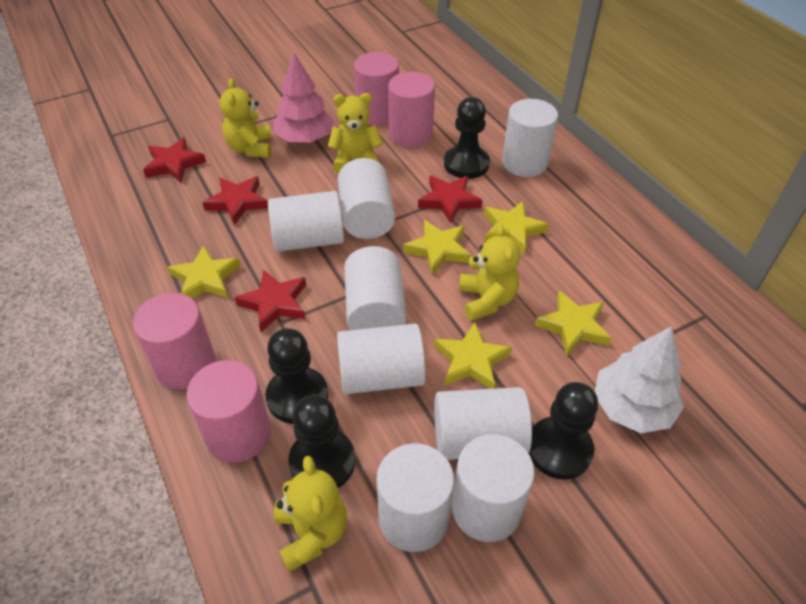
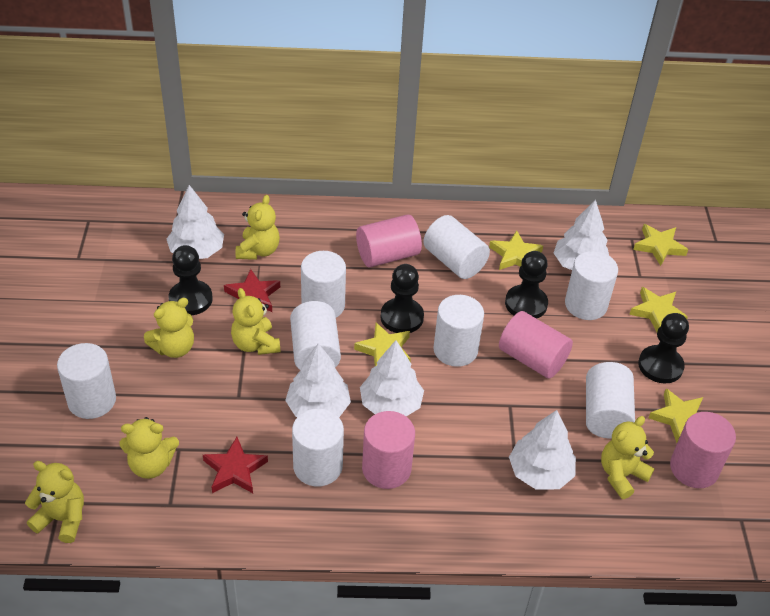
pink tree: [273,53,334,142] = 1 -> none = 0
red star: [143,137,206,182] [202,176,268,225] [234,270,306,332] [418,176,483,224] = 4 -> [203,437,268,493] [224,269,280,312] = 2
white tree: [595,326,684,433] = 1 -> [167,185,224,259] [285,343,351,417] [360,340,424,416] [509,410,576,490] [554,200,609,270] = 5
yellow teddy bear: [219,78,272,158] [274,456,347,572] [328,93,383,173] [459,224,520,321] = 4 -> [25,461,84,543] [119,417,179,479] [144,298,194,358] [231,288,280,355] [236,195,280,260] [601,416,655,499] = 6

